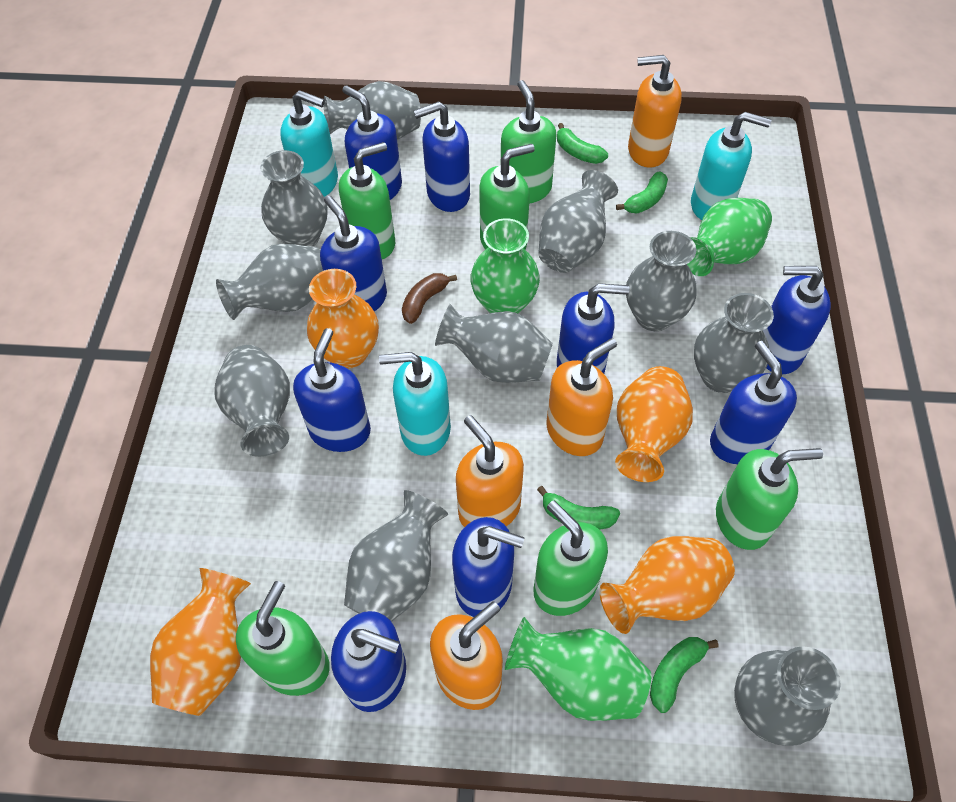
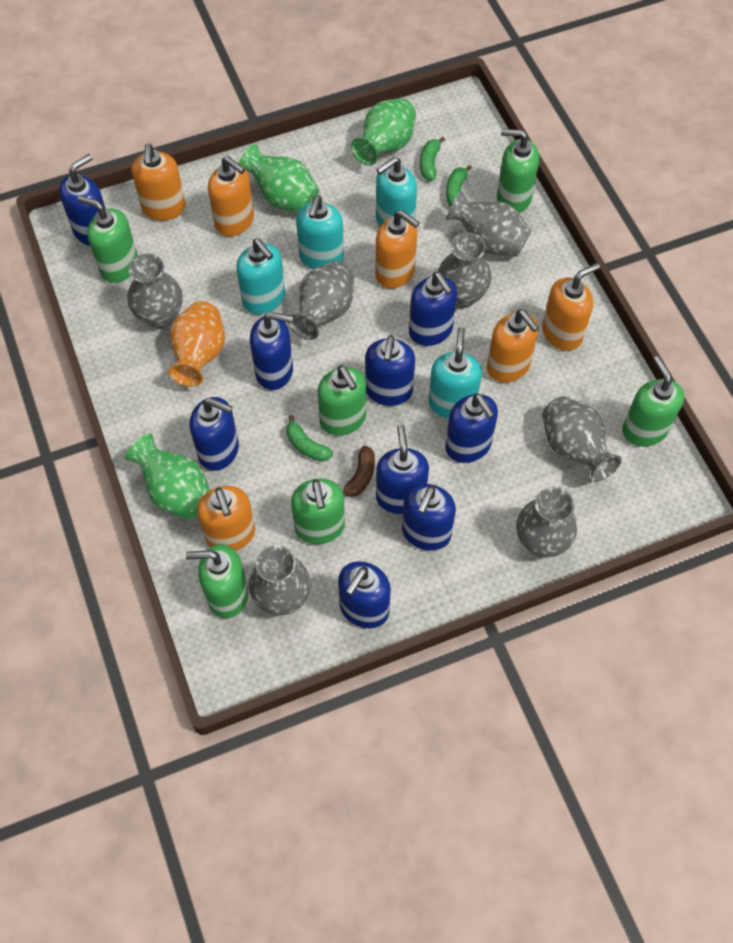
green banana: [537,486,620,530] [557,123,608,164] [616,171,668,213] [650,637,719,713] = 4 -> [286,415,333,462] [420,137,445,181] [446,165,472,207] = 3
grey vase: [214,345,290,457] [216,244,323,320] [260,150,327,246] [324,81,421,140] [344,490,448,622] [435,304,553,383] [538,170,618,273] [626,231,697,331] [694,293,774,393] [734,646,841,746] = 10 -> [127,253,183,329] [249,545,311,615] [288,261,354,340] [438,232,491,308] [446,190,532,257] [516,487,577,557] [542,396,622,482] = 7
orange soap dispenser: [430,601,503,710] [456,415,524,527] [546,338,617,456] [628,55,682,168] = 4 -> [132,144,186,221] [197,486,255,551] [208,156,254,236] [375,210,420,289] [487,309,539,383] [542,263,600,351] = 6
orange vase: [150,568,251,716] [307,269,379,369] [599,536,735,634] [615,366,693,482] = 4 -> [168,301,225,387] = 1
turquoise soap dispenser: [280,90,338,197] [379,352,451,456] [691,112,771,220] = 3 -> [236,239,285,314] [296,195,344,269] [376,157,417,226] [428,327,482,419] = 4

